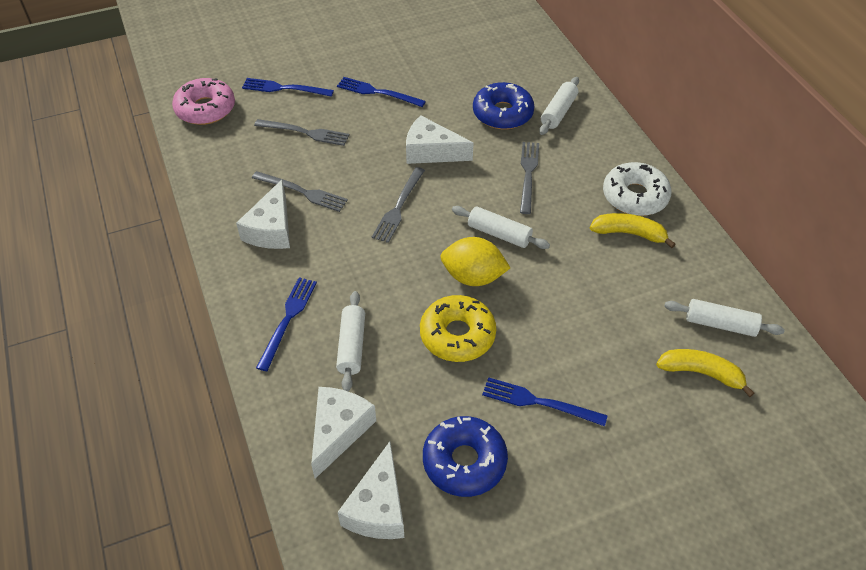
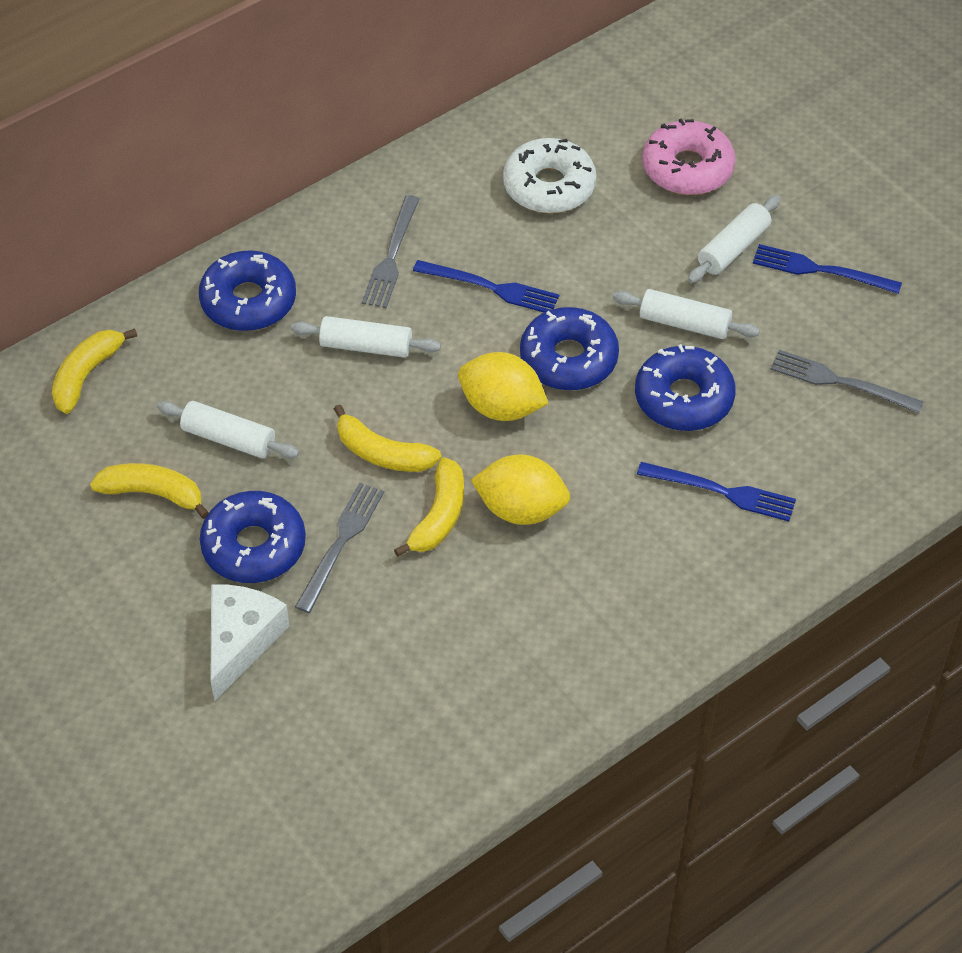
blue donut: [423,416,508,497] [473,82,535,130] = 2 -> [199,250,296,331] [200,491,306,583] [520,307,619,390] [635,344,736,431] = 4
blue fork: [242,78,334,97] [256,277,317,371] [337,77,426,107] [482,377,608,426] = 4 -> [413,260,559,312] [637,462,796,521] [753,244,902,294] = 3
grey fork: [252,171,348,212] [254,119,349,146] [372,167,425,243] [520,142,539,214] = 4 -> [295,482,384,613] [362,195,420,308] [770,350,924,413] = 3
white cheese: [236,180,290,249] [311,387,376,479] [338,441,404,539] [406,115,474,164] = 4 -> [211,584,289,702] = 1
yellow banana: [590,213,676,248] [656,349,754,397] = 2 -> [52,328,137,414] [90,463,209,519] [334,404,441,472] [394,457,464,557] = 4
yellow donut: [420,295,496,362] = 1 -> none = 0
yellow lemon: [441,237,510,286] = 1 -> [458,352,549,421] [471,454,570,525] = 2

